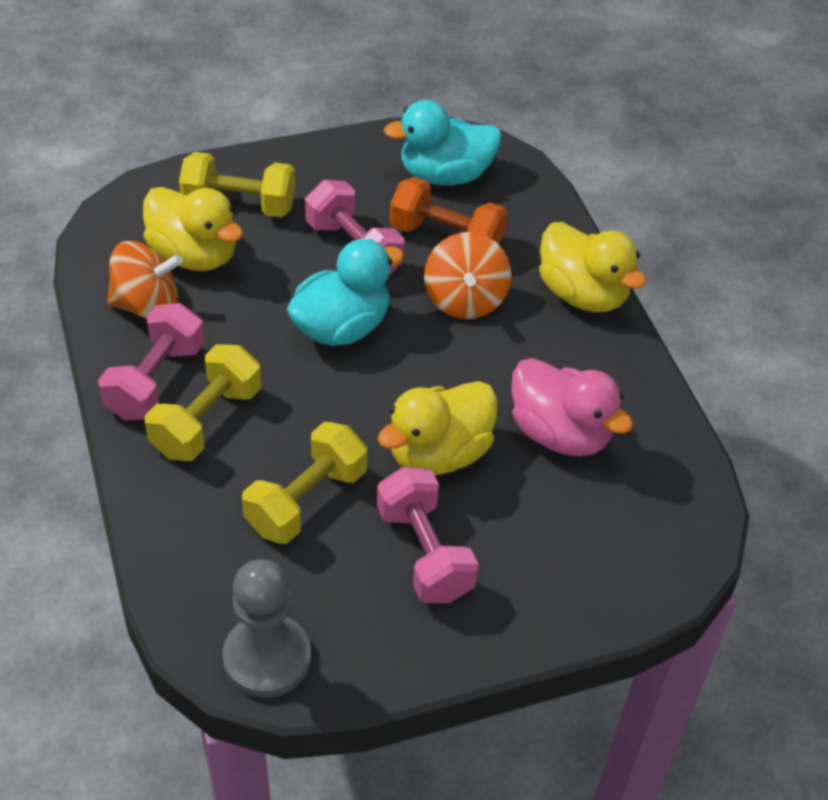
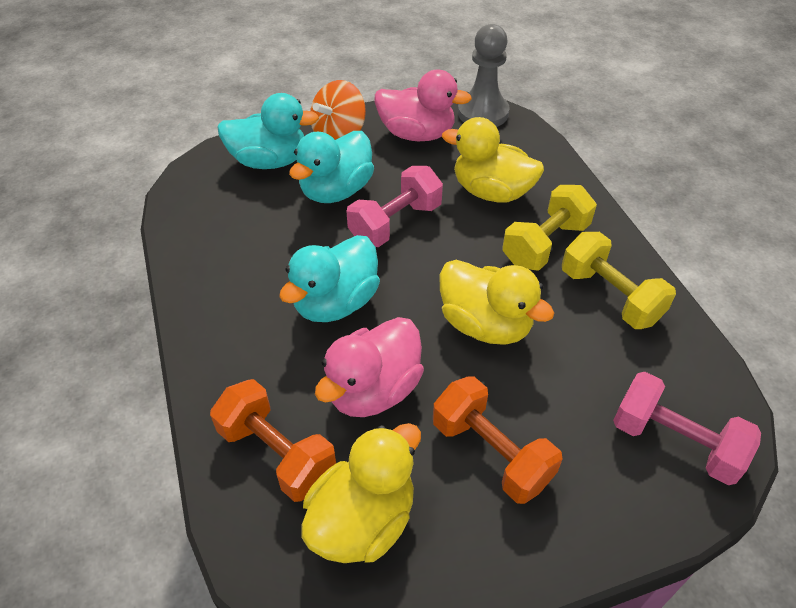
orange dumbbell: [390,177,507,245] = 1 -> [210,379,336,502] [433,376,563,504] = 2
orange spinning top: [107,241,183,319] [424,232,511,319] = 2 -> [310,80,366,140] = 1
pink duck: [511,358,633,456] = 1 -> [315,317,424,417] [375,69,472,141] = 2
pink dumbbell: [98,303,205,420] [305,180,404,275] [377,467,478,603] = 3 -> [346,166,443,247] [613,372,761,485] = 2
turquoise duck: [287,239,404,346] [384,100,502,185] = 2 -> [217,93,319,169] [279,235,380,322] [289,131,374,203] = 3
yellow dumbbell: [145,344,261,461] [179,152,295,217] [242,422,367,544] = 3 -> [502,185,597,271] [562,232,676,329] = 2

